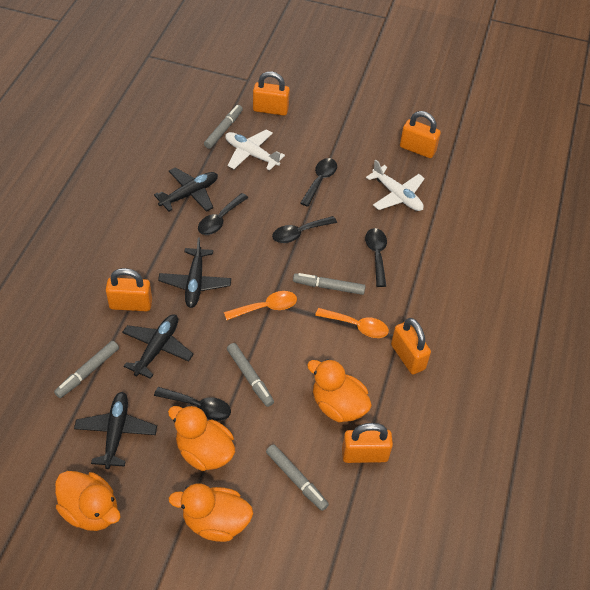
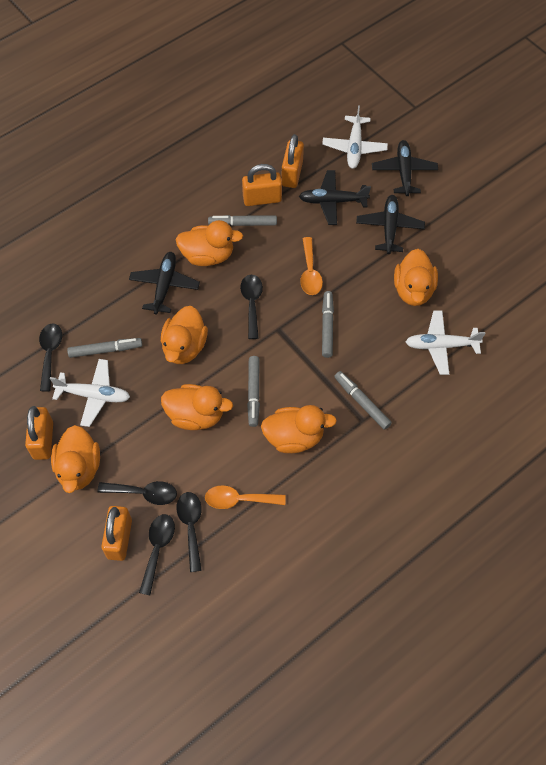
orange duck: [55,471,120,531] [168,405,235,471] [169,484,253,542] [307,359,372,423] = 4 -> [51,425,100,493] [161,306,208,364] [161,384,233,430] [176,220,243,266] [261,405,337,453] [394,249,438,306] = 6
orange padlock: [106,268,152,311] [253,71,290,116] [342,423,393,463] [391,318,431,374] [400,111,441,158] = 5 -> [25,406,53,460] [101,506,132,561] [242,164,282,206] [282,134,304,188] = 4
white plane: [225,129,285,170] [366,159,425,211] = 2 -> [50,359,130,427] [322,105,388,169] [406,310,485,375] = 3

